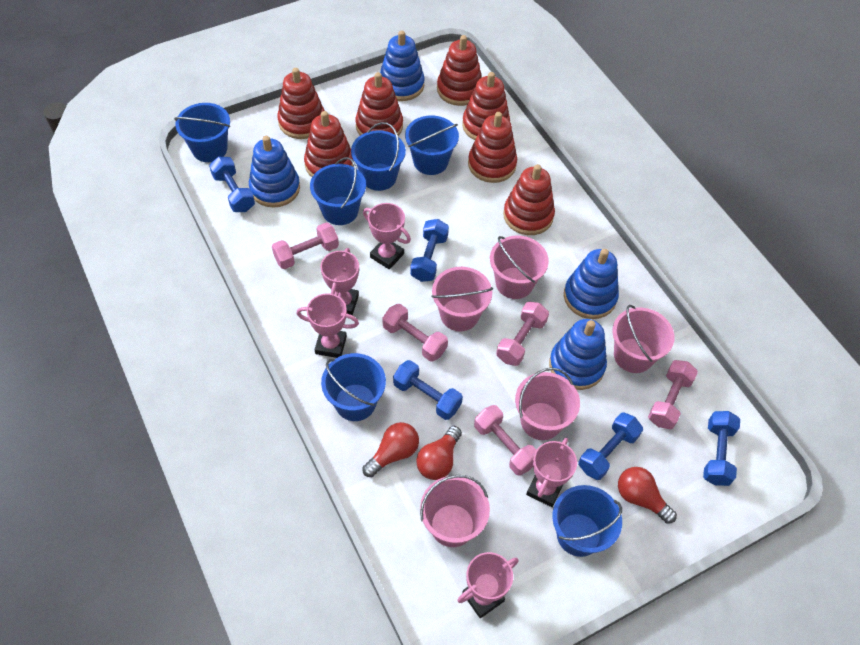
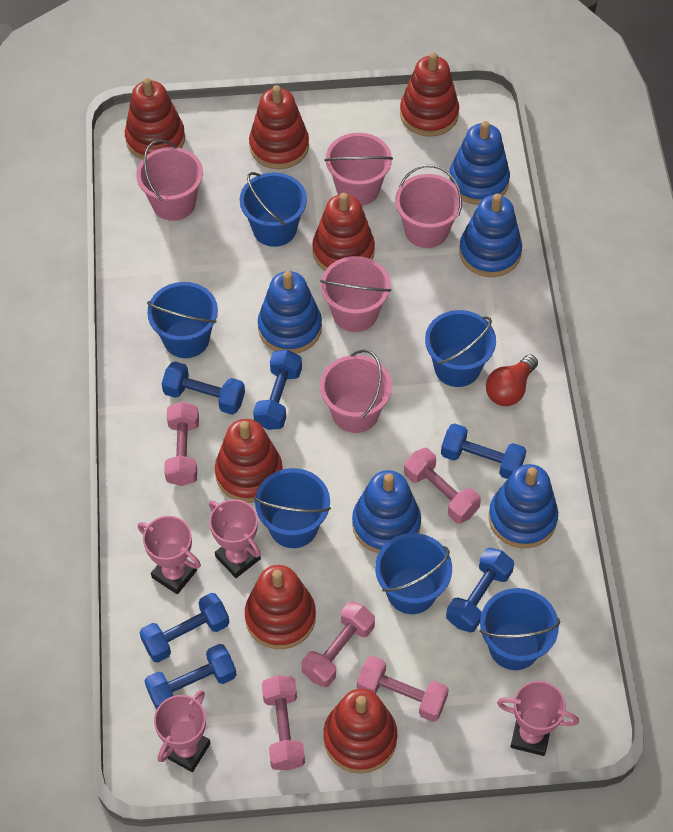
blue dumbbell: [209,157,255,212] [393,360,463,420] [410,219,449,282] [579,413,643,480] [703,411,740,486] = 5 -> [140,593,229,663] [145,644,237,710] [162,362,245,415] [253,350,302,430] [441,423,527,479] [446,548,514,633] = 6
blue stacking toy: [249,136,300,208] [380,30,425,101] [549,319,607,390] [564,249,619,319] = 4 -> [258,271,322,354] [352,470,421,554] [449,121,510,205] [459,194,522,277] [489,464,558,548] = 5
pink trophy: [296,293,359,358] [321,248,359,315] [363,203,411,269] [457,552,518,618] [526,437,577,507] = 5 -> [138,516,201,594] [154,690,211,772] [209,499,261,578] [497,681,579,756] = 4
red light bulb: [362,422,419,477] [416,426,462,480] [618,467,677,524] = 3 -> [486,354,538,406] = 1

